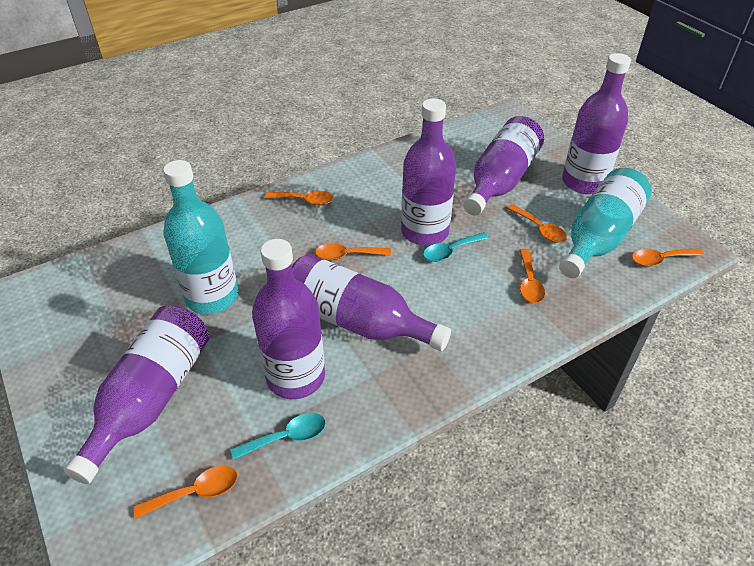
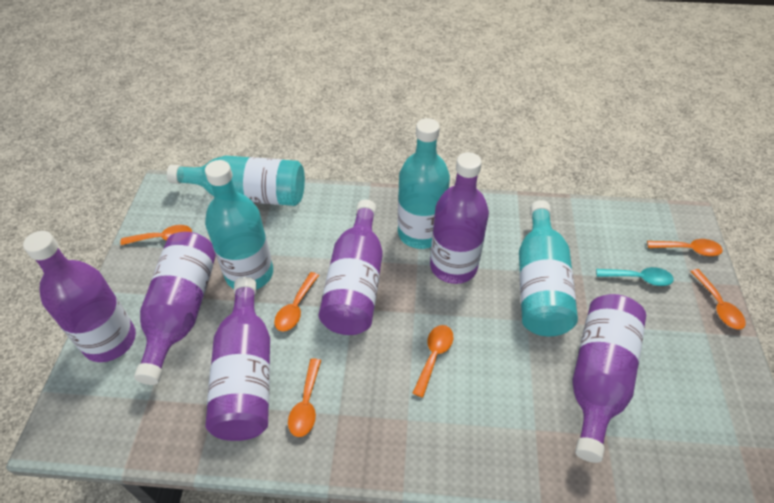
turquoise bottle: [163,160,238,314] [559,168,652,278] = 2 -> [167,156,305,206] [205,160,273,290] [398,118,450,249] [519,200,578,336] = 4
turquoise spoon: [230,413,326,460] [423,232,489,262] = 2 -> [596,267,674,286] = 1

